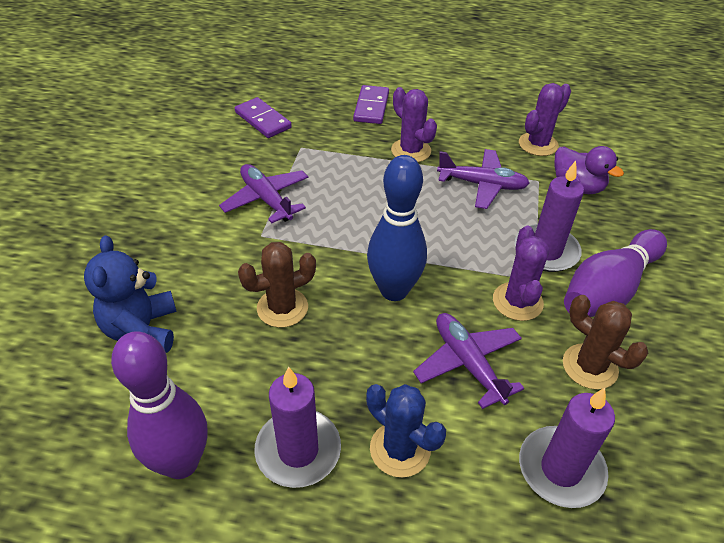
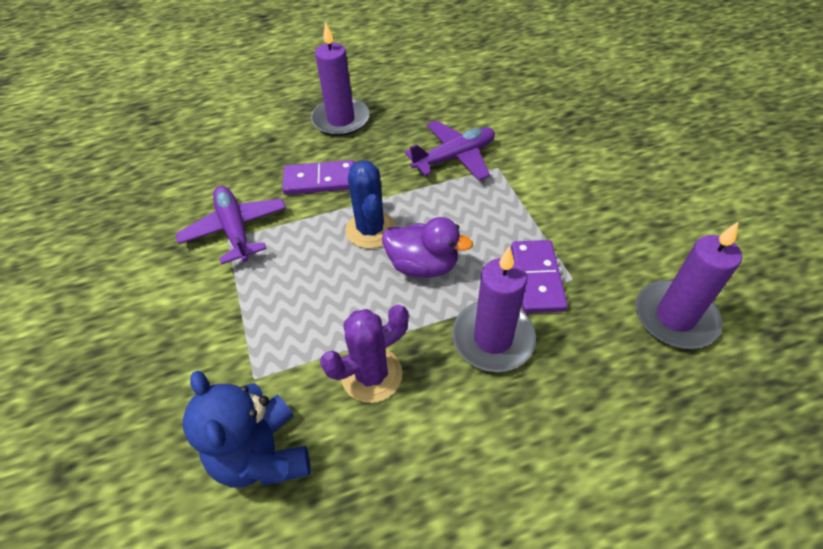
blue bowling pin: [367,155,427,301] = 1 -> none = 0
brown cactus: [238,242,316,328] [563,295,648,390] = 2 -> none = 0
purple bowling pin: [111,331,207,479] [564,229,667,317] = 2 -> none = 0
purple cactus: [391,87,437,162] [493,226,549,321] [519,83,571,156] = 3 -> [320,305,409,403] = 1
purple plane: [219,164,308,223] [413,313,524,409] [437,149,530,209] = 3 -> [176,186,286,264] [405,120,495,180] = 2

